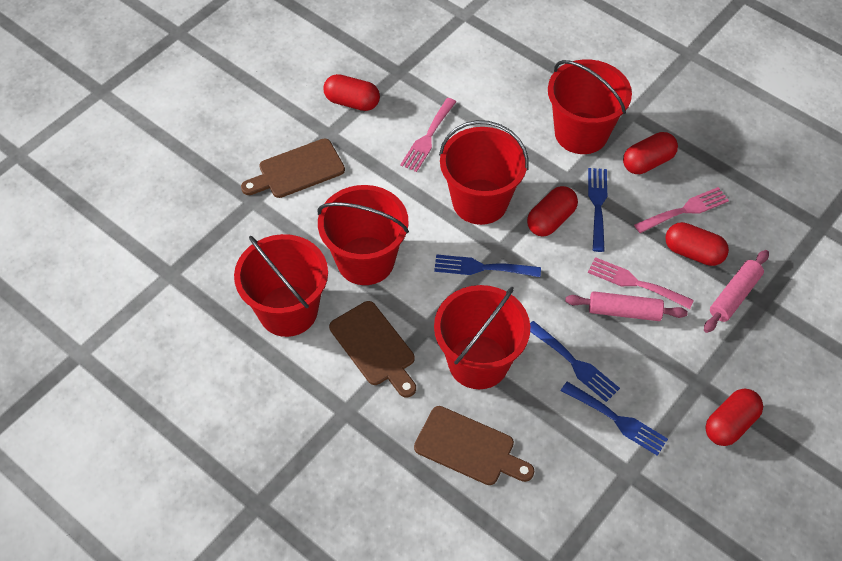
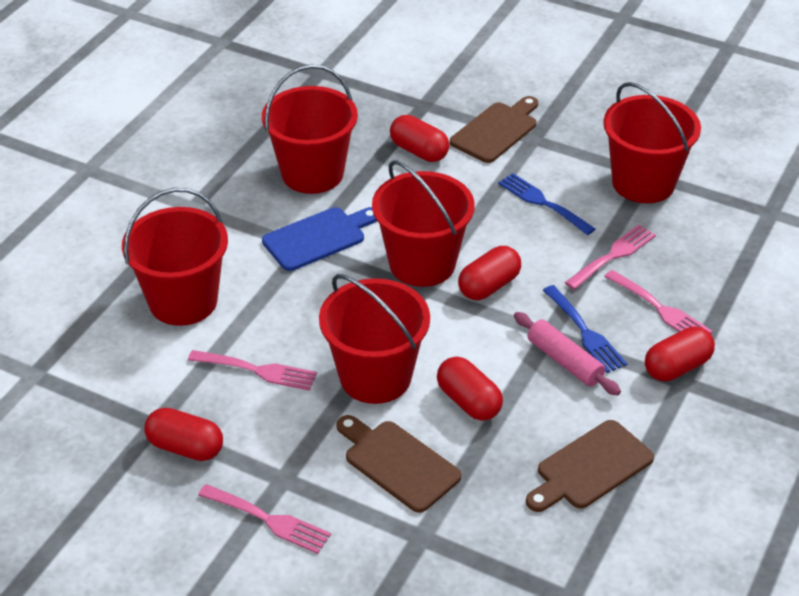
blue cutting board: none = 0 -> [262,207,377,271] = 1
blue fork: [434,254,541,277] [530,321,620,402] [561,382,668,456] [588,168,607,252] = 4 -> [498,173,595,235] [543,285,627,373] = 2
pink fork: [400,98,456,172] [588,257,694,309] [634,187,729,233] = 3 -> [188,350,317,391] [198,484,331,554] [565,225,656,290] [604,270,713,334] = 4
pink rolling pin: [565,291,688,321] [704,250,769,333] = 2 -> [514,312,621,396] = 1

